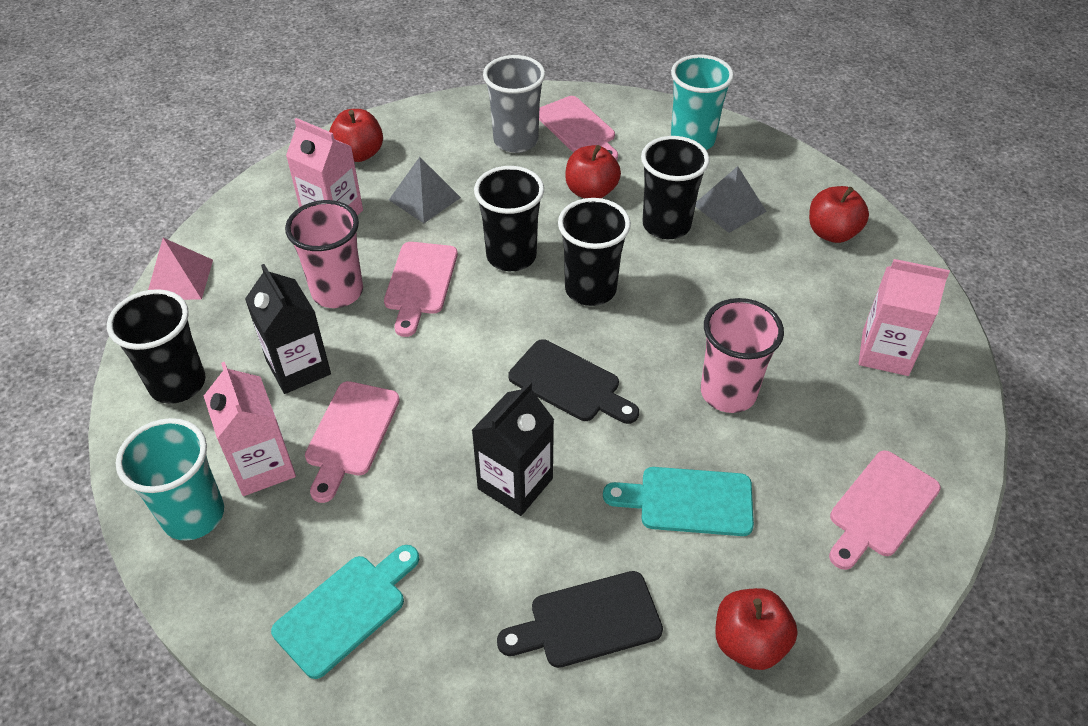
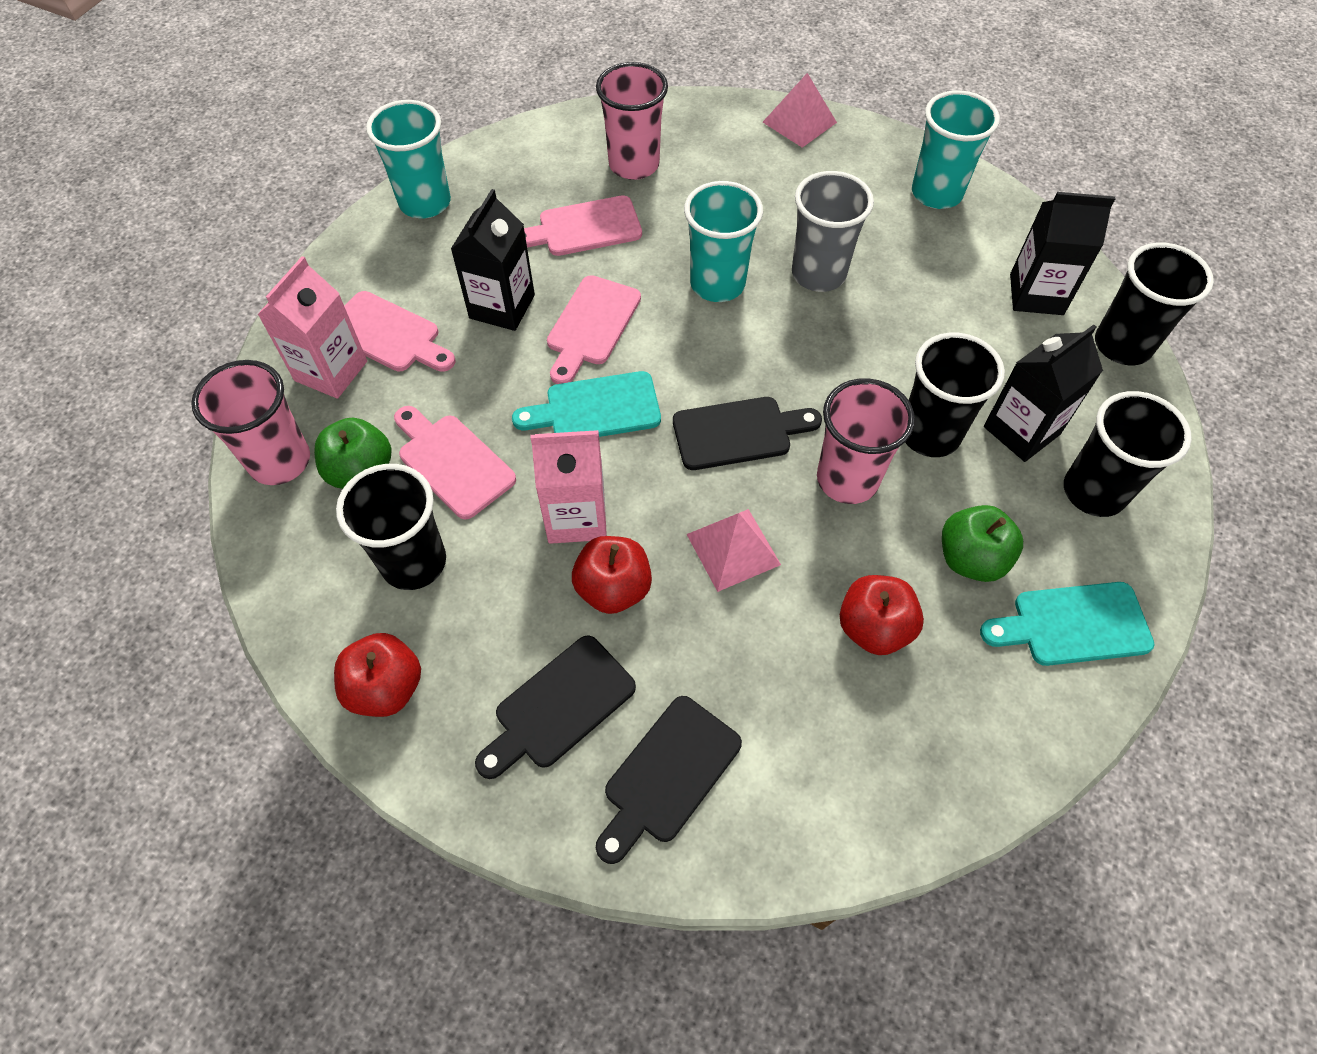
black carton: [245,264,331,394] [471,381,554,516] = 2 -> [451,189,535,331] [984,325,1103,462] [1010,192,1115,315] = 3
black cutting board: [497,571,663,668] [508,339,639,424] = 2 -> [475,635,636,779] [596,696,742,864] [673,397,822,470] = 3
green apple: none = 0 -> [314,418,391,489] [942,505,1023,582] = 2
grey pyramid: [389,157,461,223] [695,166,767,233] = 2 -> none = 0
pink carton: [204,362,296,496] [286,118,363,216] [858,259,950,376] = 3 -> [257,256,367,399] [530,430,607,544] = 2
pink cup: [285,200,363,308] [701,298,784,413] = 2 -> [191,360,310,485] [596,62,668,180] [817,378,915,504] = 3
pink pyramid: [148,238,213,300] = 1 -> [686,509,781,592] [763,73,837,148] = 2
red apple: [329,109,383,162] [565,145,621,199] [715,588,798,670] [809,186,869,243] = 4 -> [334,633,421,717] [572,536,652,614] [839,575,924,655] = 3
turquoise cup: [116,418,224,541] [671,54,734,150] = 2 -> [366,100,451,218] [684,181,763,302] [912,90,1000,209] = 3

